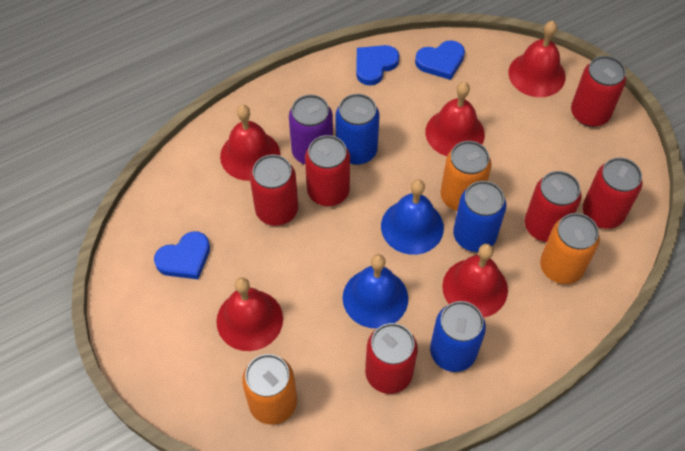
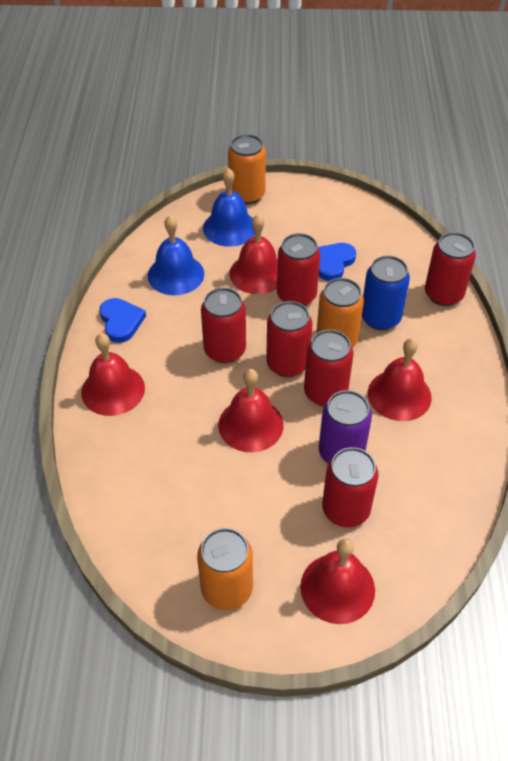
blue can: [335,94,380,165] [430,301,486,372] [453,181,506,252] = 3 -> [362,256,410,330] = 1
blue heart: [154,231,210,279] [356,45,399,86] [415,40,465,80] = 3 -> [100,298,146,343] [318,243,356,281] = 2

